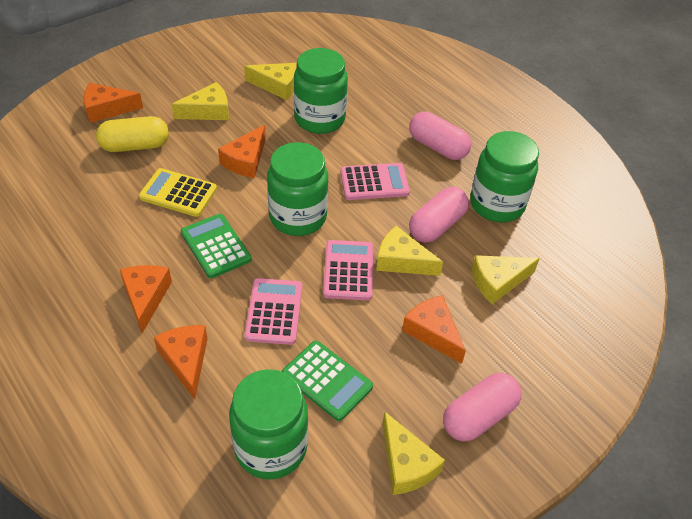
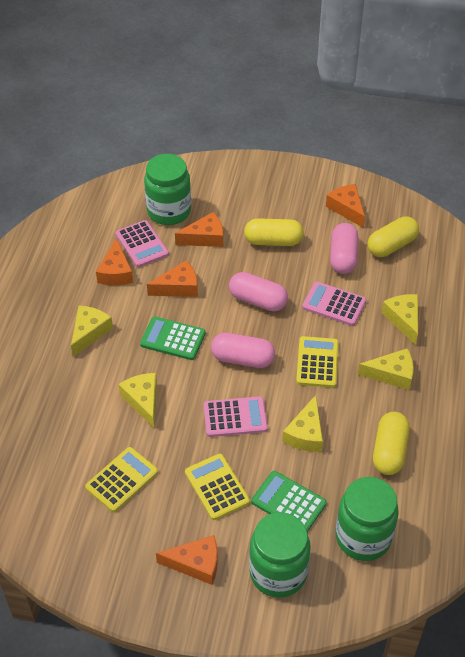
green jar: [229,369,308,479] [267,142,328,236] [294,48,348,134] [470,131,539,222] = 4 -> [144,154,191,225] [249,512,311,598] [335,477,399,561] = 3
yellow calculator: [139,168,217,217] = 1 -> [85,447,158,512] [185,454,250,520] [296,336,338,388] = 3
yellow capsule: [96,116,169,152] = 1 -> [244,218,304,246] [368,216,419,257] [373,412,410,475] = 3

